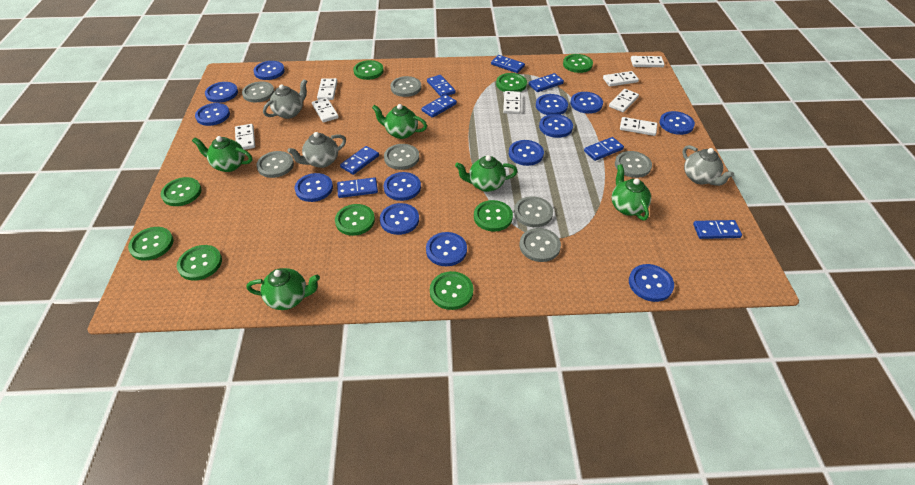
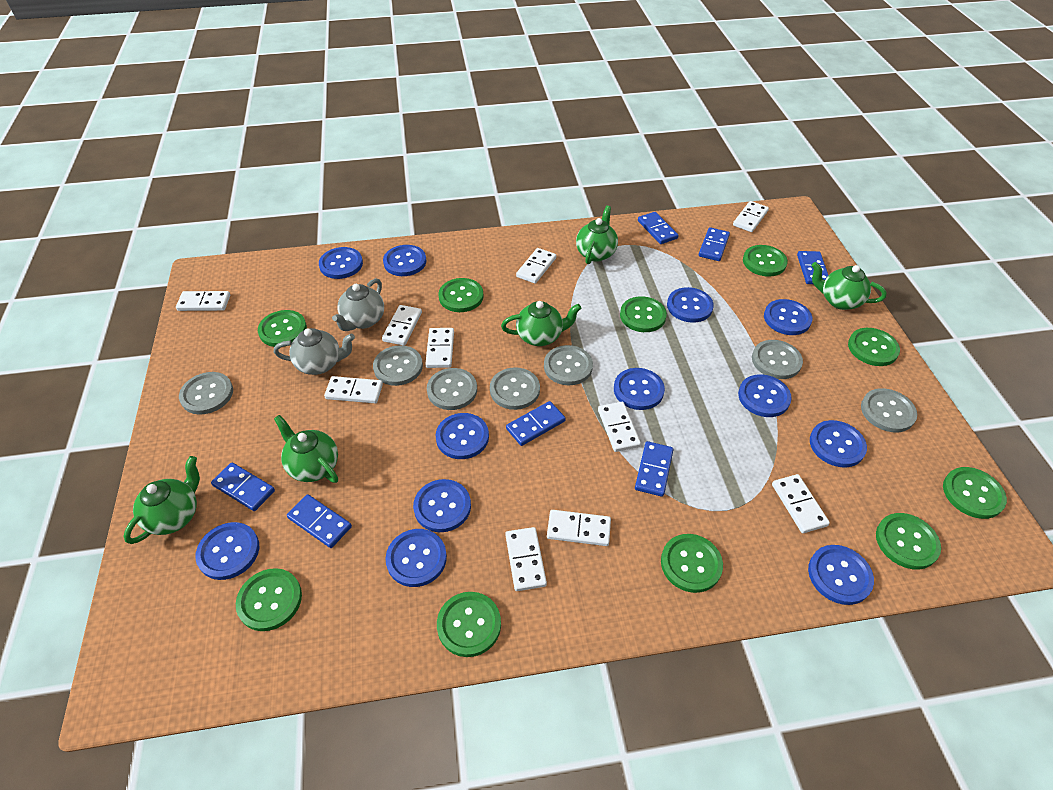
blue button: [195,103,230,126] [205,82,238,103] [253,61,285,80] [295,173,333,202] [380,203,419,235] [384,172,421,201] [426,232,467,266] [509,140,544,166] [536,94,568,115] [539,114,573,138] [570,92,603,114] [629,264,674,302] [659,111,695,135] = 13 -> [195,522,259,580] [319,247,363,279] [383,245,426,276] [385,529,447,587] [413,479,471,532] [436,413,489,459] [614,368,665,410] [667,287,714,323] [738,374,792,417] [764,299,812,335] [808,545,874,605] [810,420,867,467] = 12
blue domino: [337,177,378,198] [340,146,379,175] [421,94,457,118] [427,75,456,97] [491,55,525,73] [529,73,564,92] [584,137,624,161] [693,220,742,239] = 8 -> [211,462,275,511] [287,494,352,548] [506,401,566,446] [635,441,674,497] [638,212,679,244] [699,227,730,261] [797,251,828,284] = 7
green button: [128,227,173,261] [161,177,201,206] [177,245,222,281] [335,204,375,236] [353,60,384,80] [430,271,473,310] [474,200,513,232] [496,73,527,92] [563,54,593,73] = 9 -> [236,568,302,631] [258,310,307,347] [437,592,501,657] [439,278,484,312] [620,296,667,332] [661,534,723,593] [743,245,788,277] [848,328,900,366] [876,513,941,570] [943,467,1007,519] = 10
grey teapot: [263,79,307,119] [288,132,346,168] [683,145,734,186] = 3 -> [274,328,355,375] [332,278,384,331] = 2
white domino: [235,124,255,150] [312,98,339,123] [317,78,338,100] [503,91,521,114] [603,71,639,87] [609,89,639,112] [620,117,657,136] [631,56,665,67] = 8 -> [176,291,230,311] [324,376,383,403] [382,305,422,346] [425,328,454,368] [505,527,547,591] [516,248,556,284] [547,510,611,546] [598,402,641,452] [733,201,769,232] [772,474,830,533] = 10

